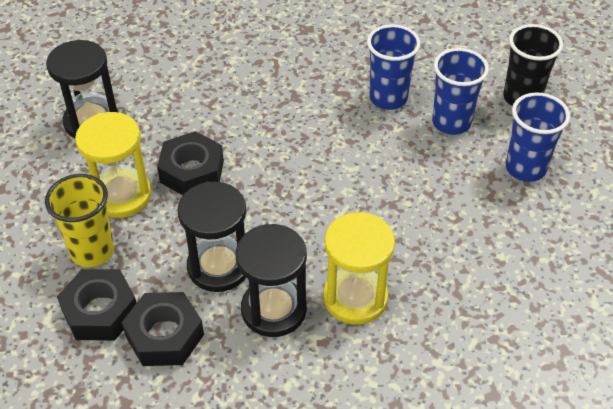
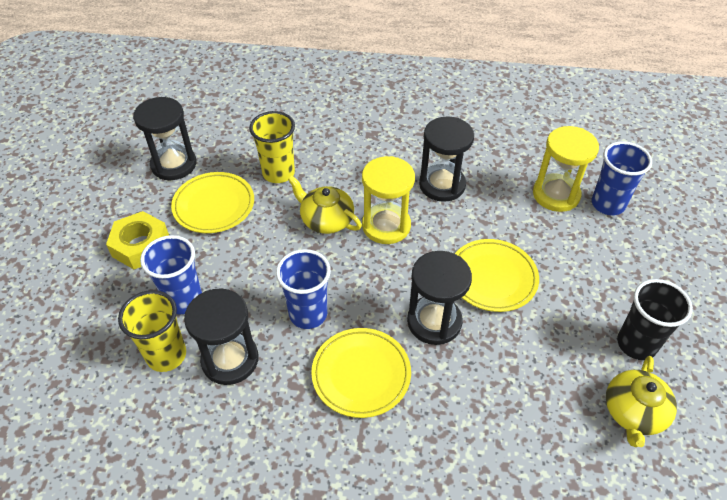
black hourglass: [46,40,119,138] [178,181,246,292] [236,224,307,337] = 3 -> [133,97,196,180] [184,288,259,385] [407,251,472,345] [419,116,474,202] = 4
black nut: [57,269,136,340] [122,292,204,366] [157,131,224,195] = 3 -> none = 0
yellow cup: [45,174,114,267] = 1 -> [118,290,186,372] [249,111,295,183] = 2
yellow nut: none = 0 -> [106,211,169,269] = 1
yellow plate: none = 0 -> [171,172,254,233] [311,328,411,418] [455,239,539,312] = 3
yellow teapot: none = 0 -> [288,176,362,234] [606,356,677,447] = 2

